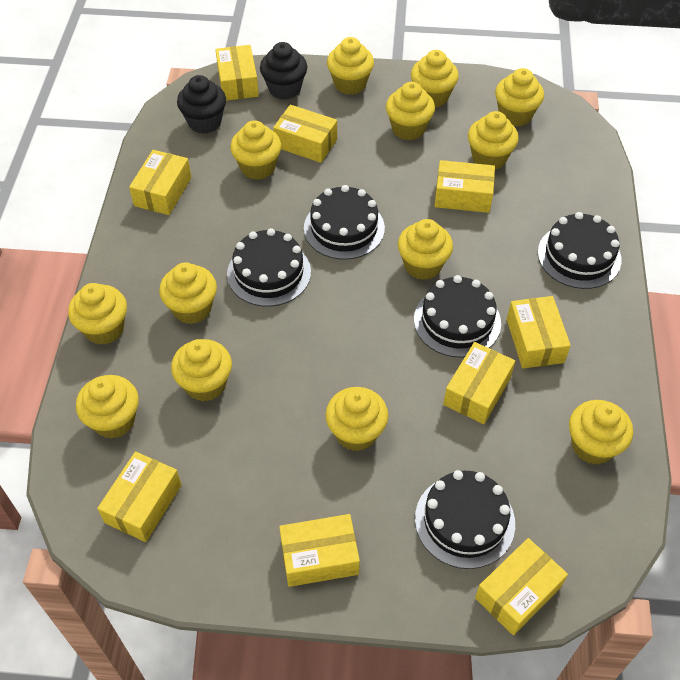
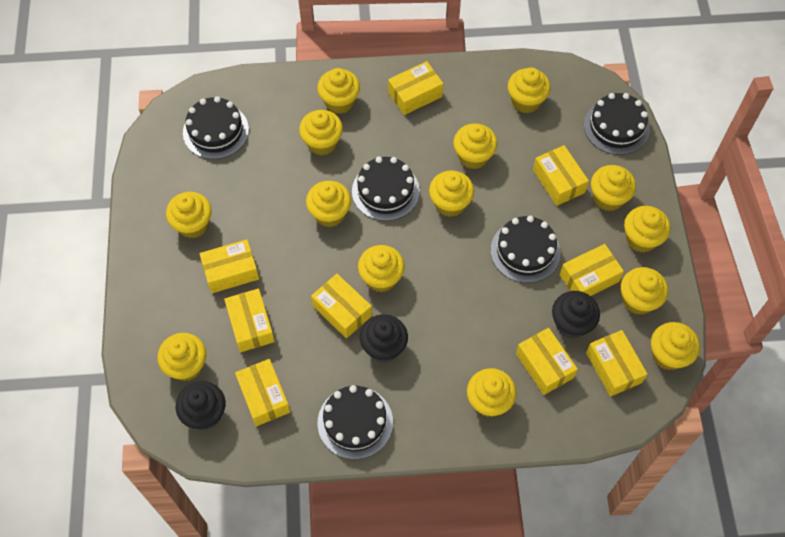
black cupcake: [177,75,226,134] [260,42,307,100] = 2 -> [176,381,226,430] [360,314,408,362] [552,291,600,339] = 3
yellow cupcake: [68,283,127,345] [76,375,139,439] [159,262,217,324] [171,339,232,402] [230,120,281,180] [325,387,388,451] [327,37,374,95] [386,82,435,140] [398,219,453,280] [411,50,459,108] [468,111,519,170] [495,68,544,127] [569,400,633,465] = 13 -> [157,333,206,381] [166,192,212,238] [299,110,343,155] [306,181,351,227] [317,68,360,114] [358,245,405,292] [429,170,474,217] [453,123,497,169] [467,368,516,417] [508,67,550,113] [591,165,636,211] [621,267,668,315] [624,206,670,253] [651,322,700,370] = 14

